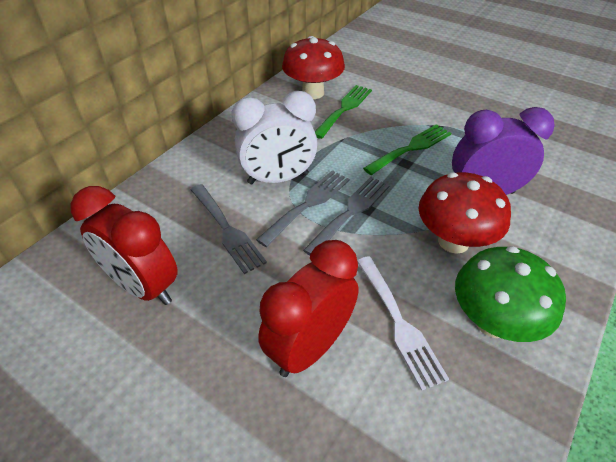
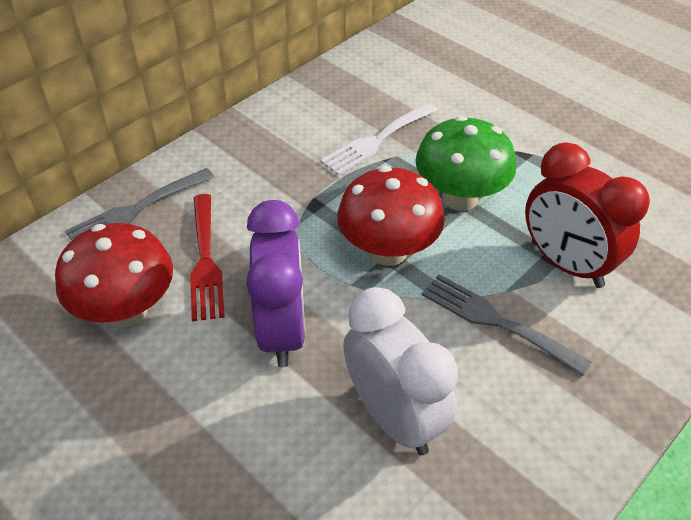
green fork: [315,85,372,139] [363,124,452,175] = 2 -> none = 0
grey fork: [191,184,267,274] [256,170,350,247] [303,177,390,255] = 3 -> [65,168,214,240] [422,274,592,376] = 2
red clock: [70,186,178,305] [258,240,359,377] = 2 -> [525,142,650,288] = 1
red fork: none = 0 -> [190,194,225,321] = 1

